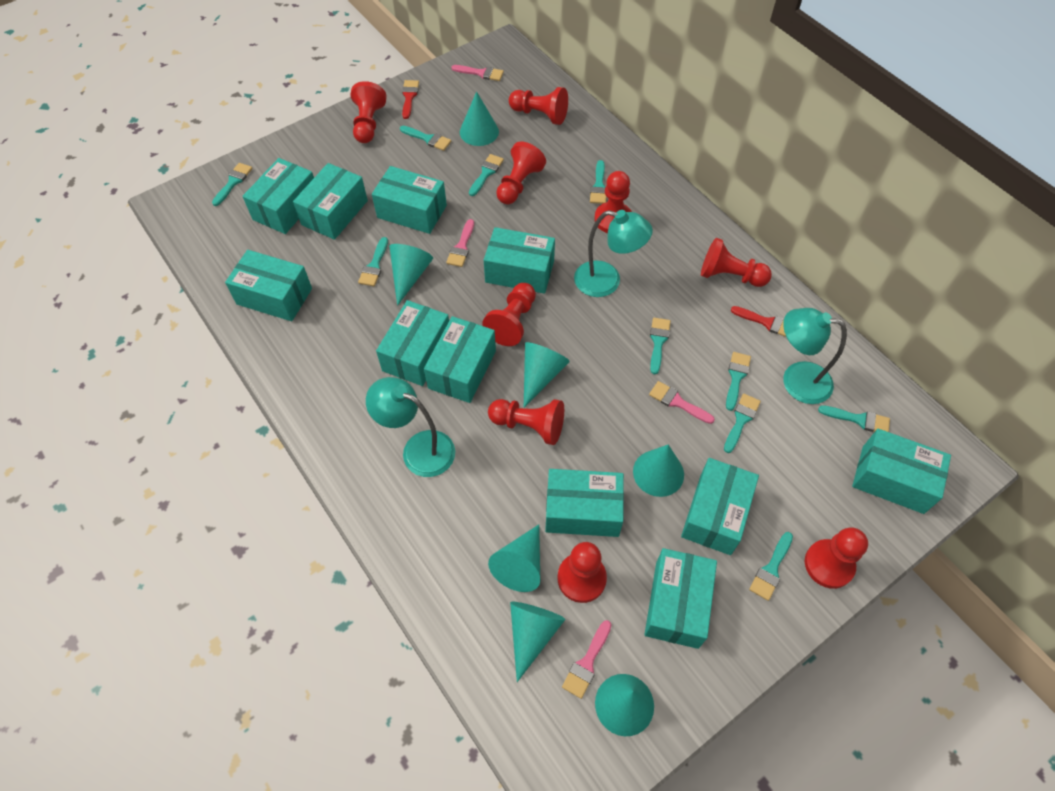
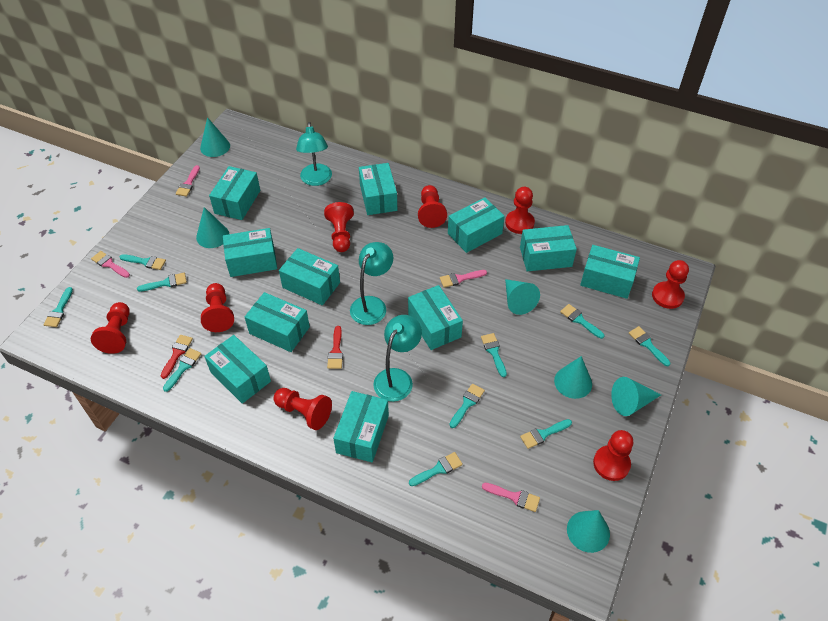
red pawn: [351,81,387,143] [482,283,536,346] [488,399,564,445] [496,142,546,204] [509,87,568,125] [557,542,607,603] [594,171,632,233] [701,238,772,287] [805,527,868,589] = 9 -> [91,302,130,354] [201,283,234,332] [273,388,332,430] [324,202,354,252] [418,185,447,228] [505,187,535,234] [593,430,633,481] [652,260,689,309] = 8
turquoise cone: [389,244,433,306] [460,91,499,146] [488,525,540,592] [510,602,565,682] [524,342,570,407] [595,674,654,736] [633,445,684,497] = 7 -> [196,207,229,248] [200,117,230,157] [505,279,540,315] [554,356,592,399] [567,510,610,553] [611,377,661,416] = 6

